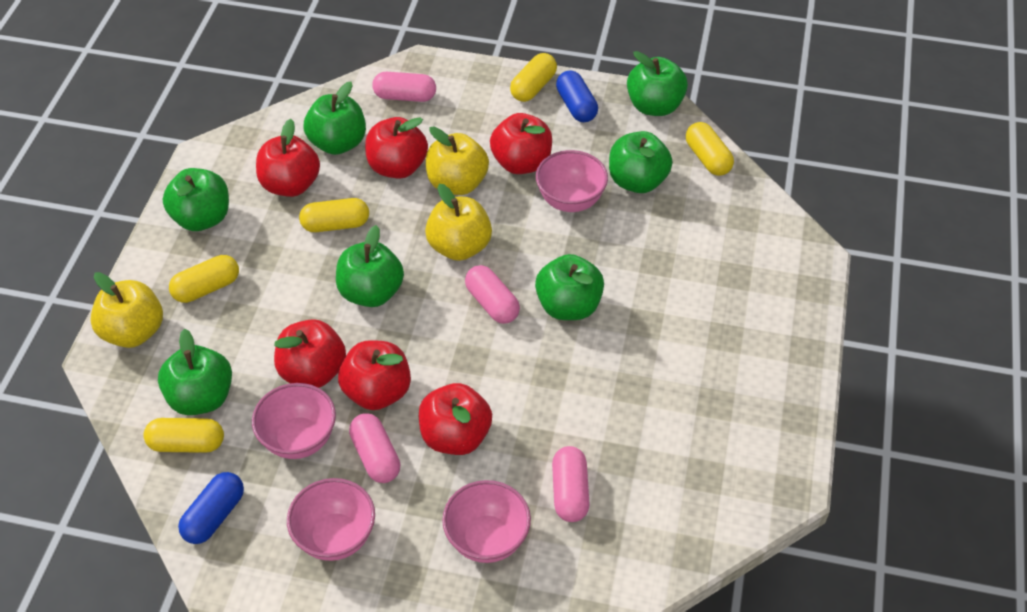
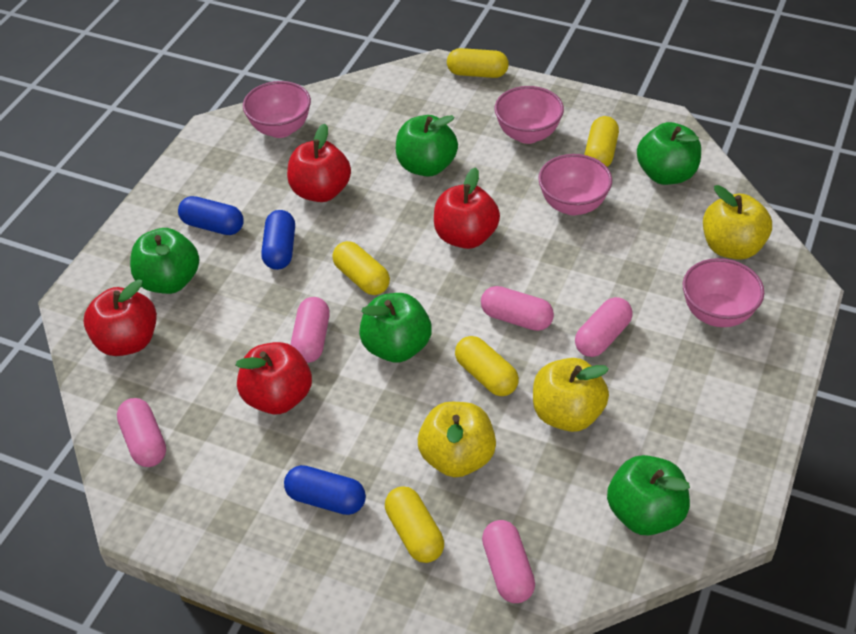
blue capsule: [178,472,244,544] [556,70,598,122] = 2 -> [178,196,244,235] [261,210,295,270] [284,465,366,515] = 3
green apple: [158,329,232,415] [163,168,229,231] [304,82,366,155] [336,225,404,307] [535,254,604,320] [609,131,672,193] [627,51,688,116] = 7 -> [130,228,199,294] [359,293,432,363] [396,115,458,177] [607,455,690,536] [637,122,701,185] = 5
pink capsule: [349,413,400,483] [372,72,436,102] [465,265,520,324] [552,446,590,522] = 4 -> [117,398,166,467] [291,297,330,363] [481,286,554,331] [482,520,535,603] [575,297,633,357] = 5
red apple: [256,119,320,197] [274,319,346,388] [338,340,411,410] [365,117,428,179] [419,383,492,455] [490,113,552,174] = 6 -> [84,279,157,356] [236,342,312,414] [287,124,351,202] [434,167,500,249] = 4

